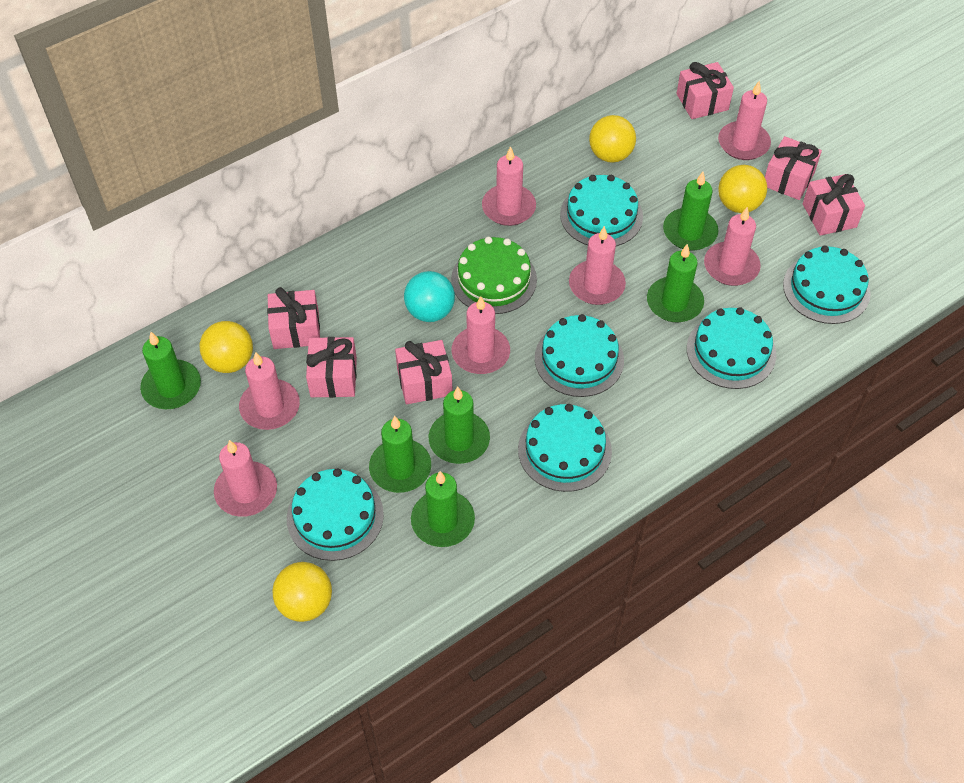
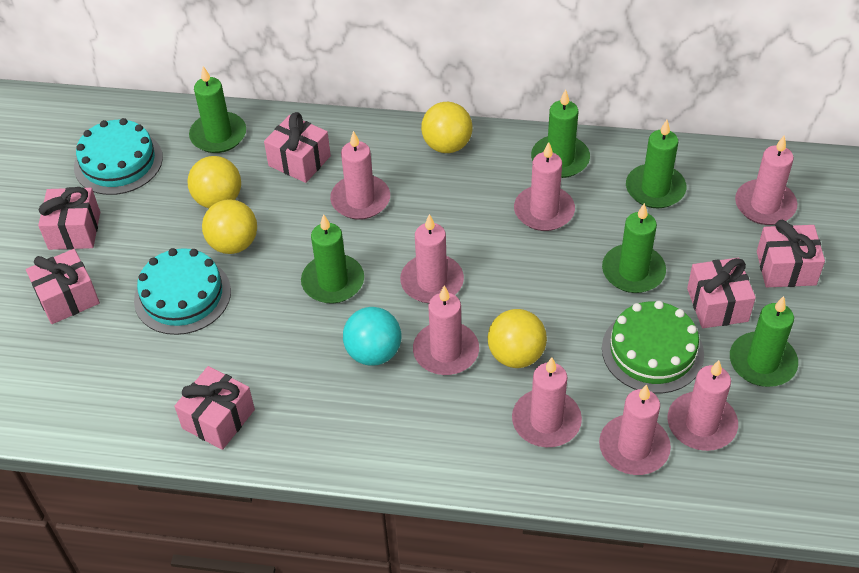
pink candle: [214,440,277,517] [239,352,300,430] [452,296,510,374] [482,146,536,226] [569,226,626,305] [704,207,761,286] [718,81,771,160] = 7 -> [330,131,390,220] [400,214,464,303] [413,286,479,375] [512,357,582,447] [514,142,575,231] [599,384,671,475] [668,360,738,451] [735,136,797,225] = 8
turquoise cake: [287,468,384,561] [518,404,612,492] [535,314,624,397] [560,175,643,246] [687,307,776,389] [783,245,871,324] = 6 -> [74,118,163,195] [134,248,231,335] = 2

